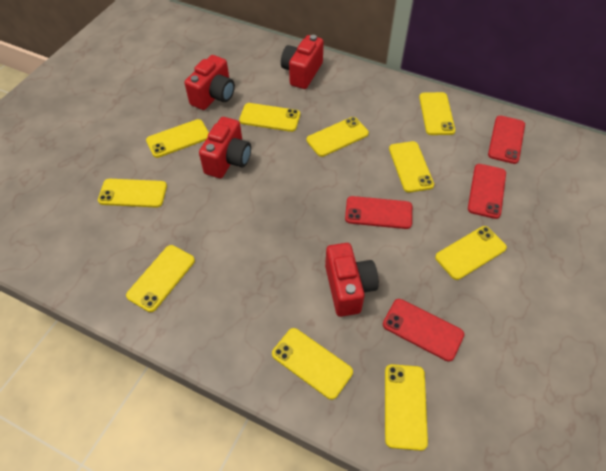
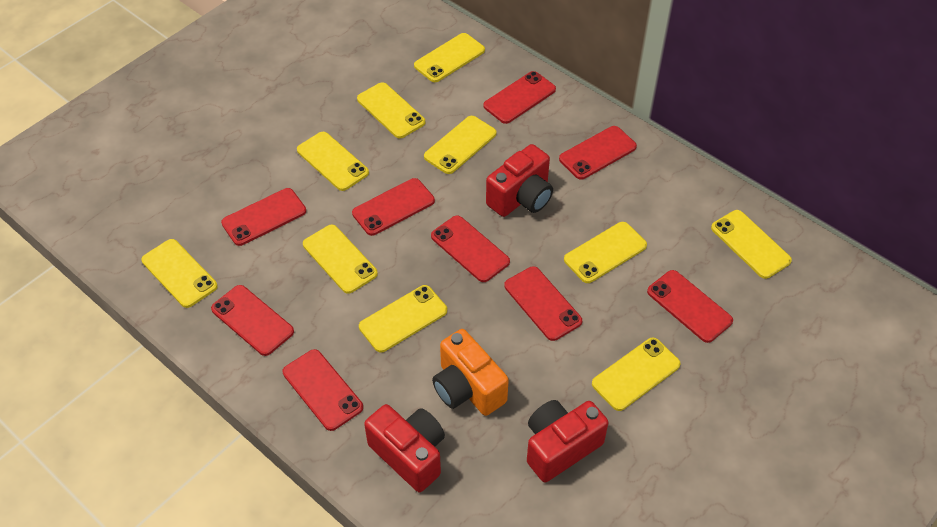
orange camera: none = 0 -> [432,329,509,416] = 1
red camera: [185,55,235,110] [199,117,251,178] [281,35,324,89] [325,243,379,317] = 4 -> [364,404,445,492] [486,144,553,217] [527,400,608,483] = 3
red phone: [345,196,412,229] [383,299,464,362] [468,164,506,219] [488,116,525,164] = 4 -> [211,285,294,356] [221,188,306,246] [283,349,363,431] [352,178,435,236] [431,215,510,282] [483,71,556,124] [504,266,582,341] [559,126,637,180] [647,270,733,343] = 9

